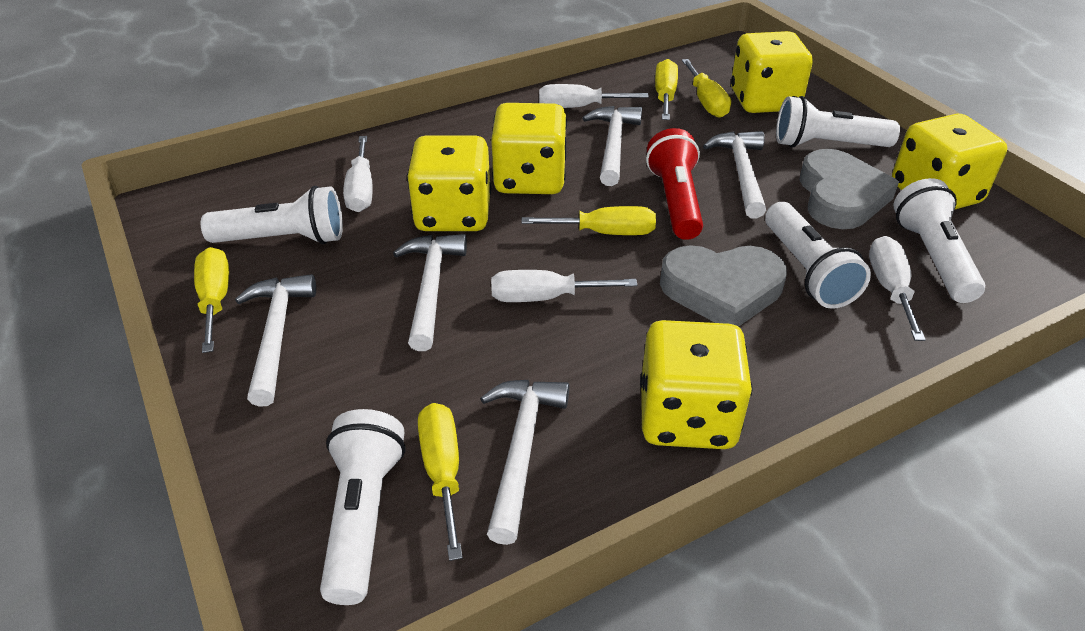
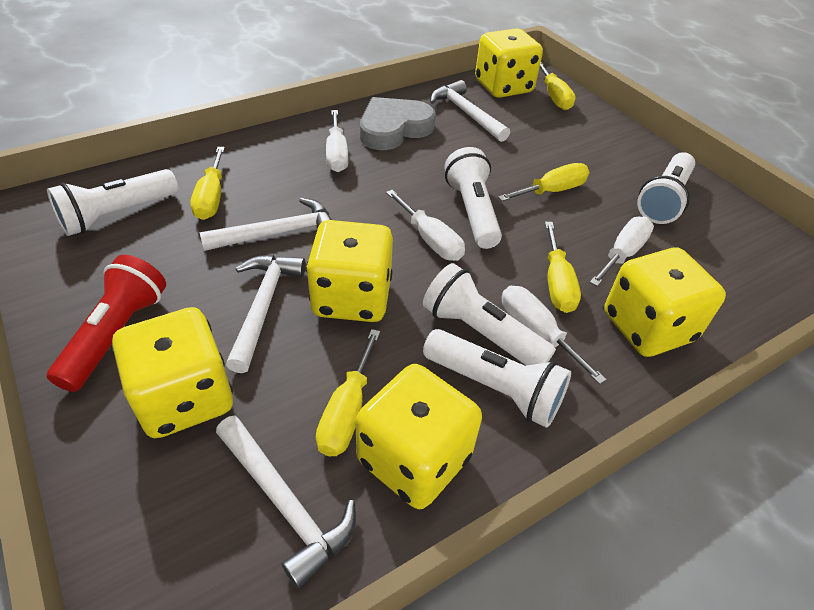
grey heart: [660,245,787,327] [799,149,899,229] = 2 -> [360,97,436,150] = 1
white hammer: [235,274,316,407] [393,234,467,351] [480,380,569,545] [583,106,642,186] [703,131,766,218] = 5 -> [200,198,332,251] [216,416,356,588] [226,255,306,373] [430,80,510,142] = 4

